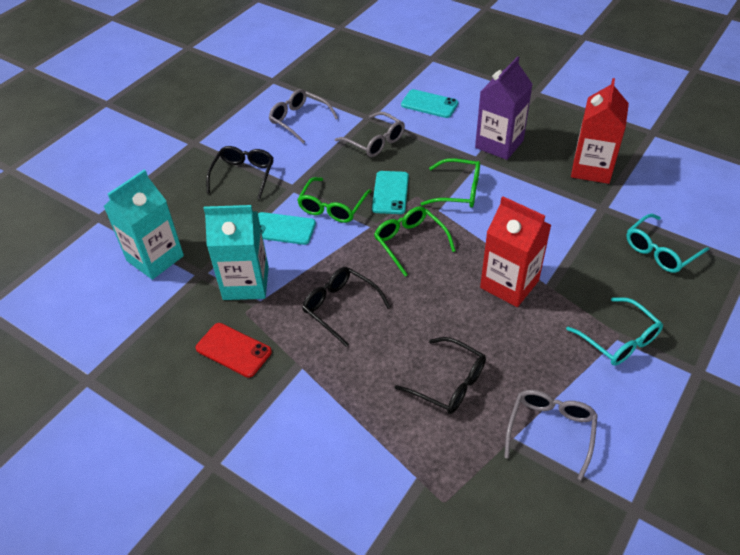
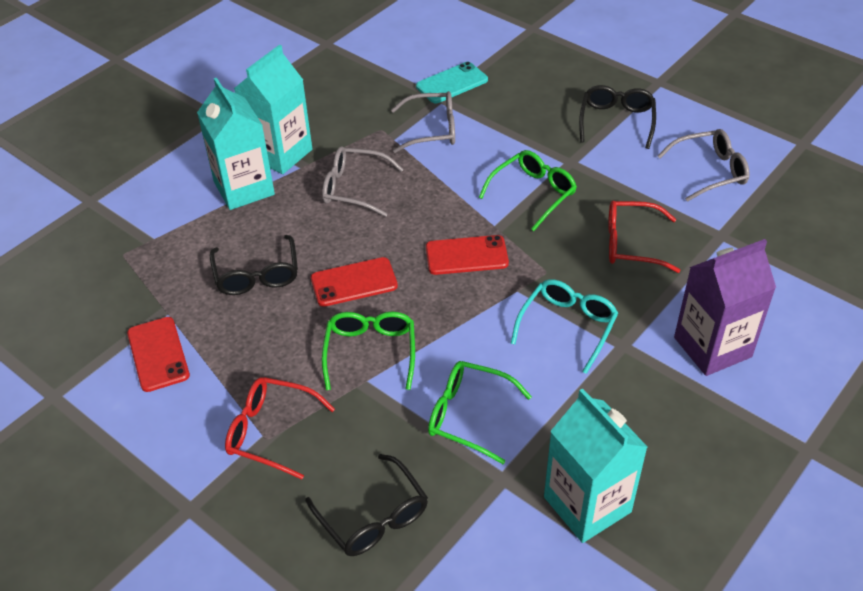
red carton: [480,196,551,307] [571,78,629,184] = 2 -> none = 0
red glasses: none = 0 -> [225,377,335,479] [608,201,680,273] = 2
red phone: [195,323,272,378] = 1 -> [127,317,190,392] [311,257,398,307] [426,235,509,275] = 3
turquoise carton: [103,170,184,280] [203,205,269,300] = 2 -> [197,78,275,210] [234,45,312,174] [544,388,647,543] = 3
turquoise glasses: [566,297,663,366] [626,214,710,273] = 2 -> [511,279,618,374] = 1
turquoise phone: [258,212,316,245] [372,171,409,214] [401,89,458,118] = 3 -> [416,62,488,103] = 1

